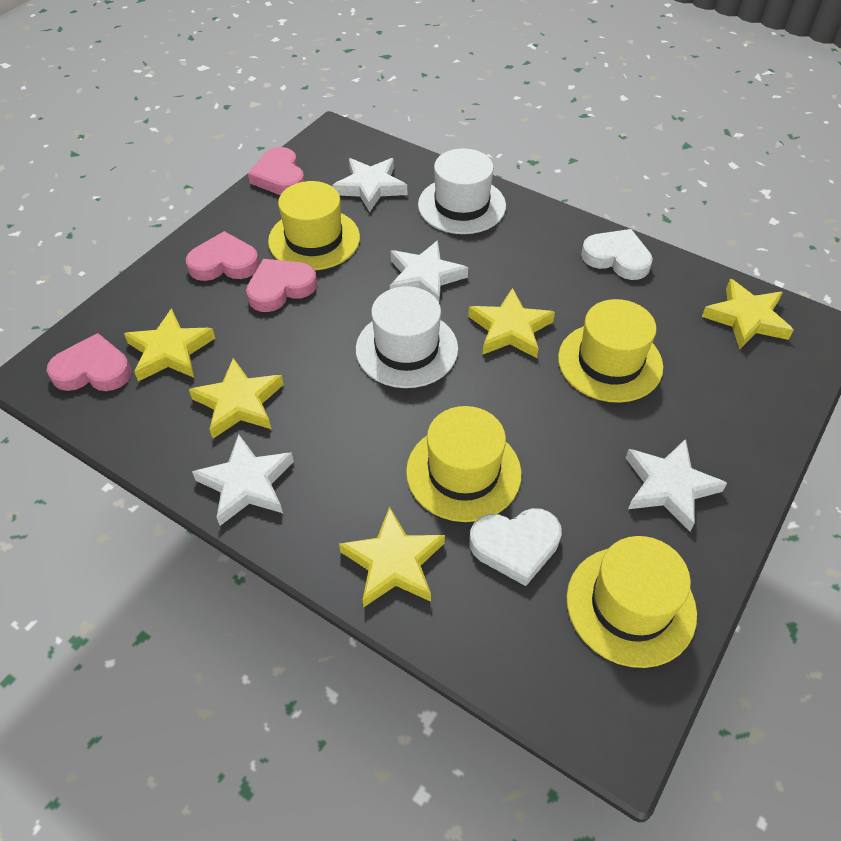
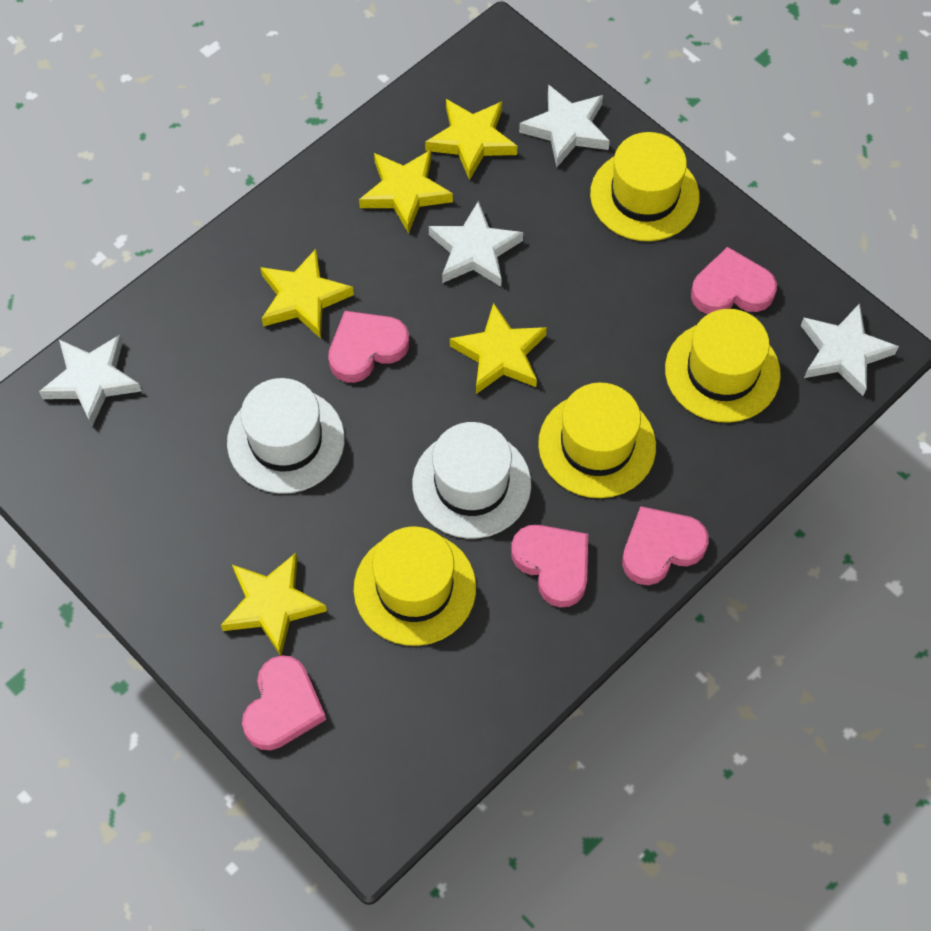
pink heart: [46,333,131,391] [186,231,259,281] [246,259,317,312] [248,147,305,195] = 4 -> [242,655,326,750] [328,311,409,383] [511,525,588,607] [622,506,709,585] [691,247,777,314] = 5
white heart: [470,508,562,586] [581,229,653,280] = 2 -> none = 0

